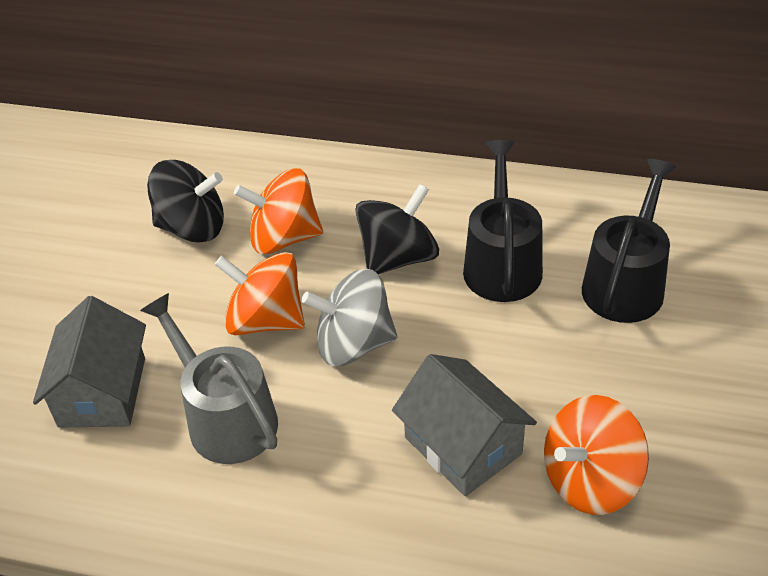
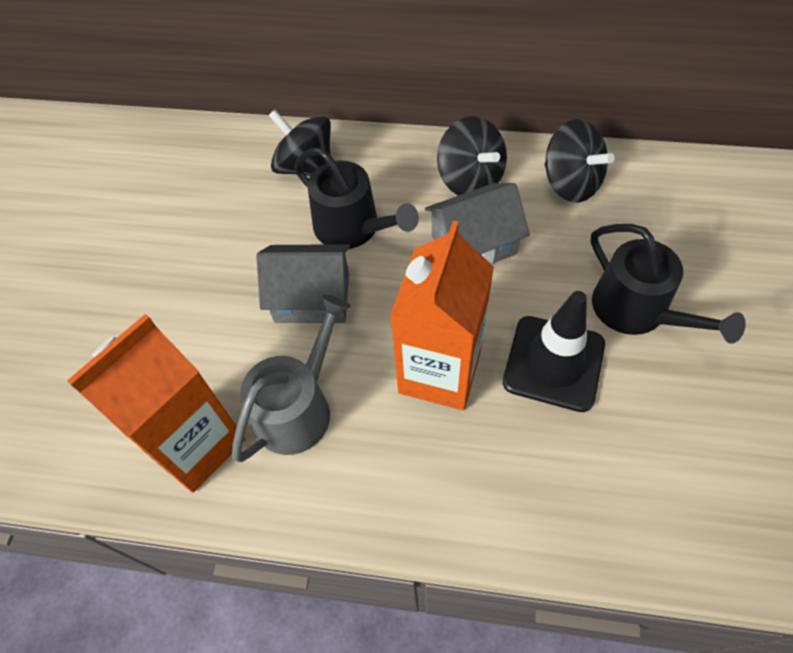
black spinning top: [147,160,224,243] [355,184,439,274] = 2 -> [268,110,331,176] [437,116,507,196] [544,119,614,203] = 3
black traffic cone: none = 0 -> [503,291,605,412] = 1
grey spinning top: [302,269,397,366] = 1 -> none = 0
orange carton: none = 0 -> [67,314,245,493] [390,221,494,410] = 2
orange spinning top: [215,252,305,335] [234,168,323,254] [544,395,649,515] = 3 -> none = 0

